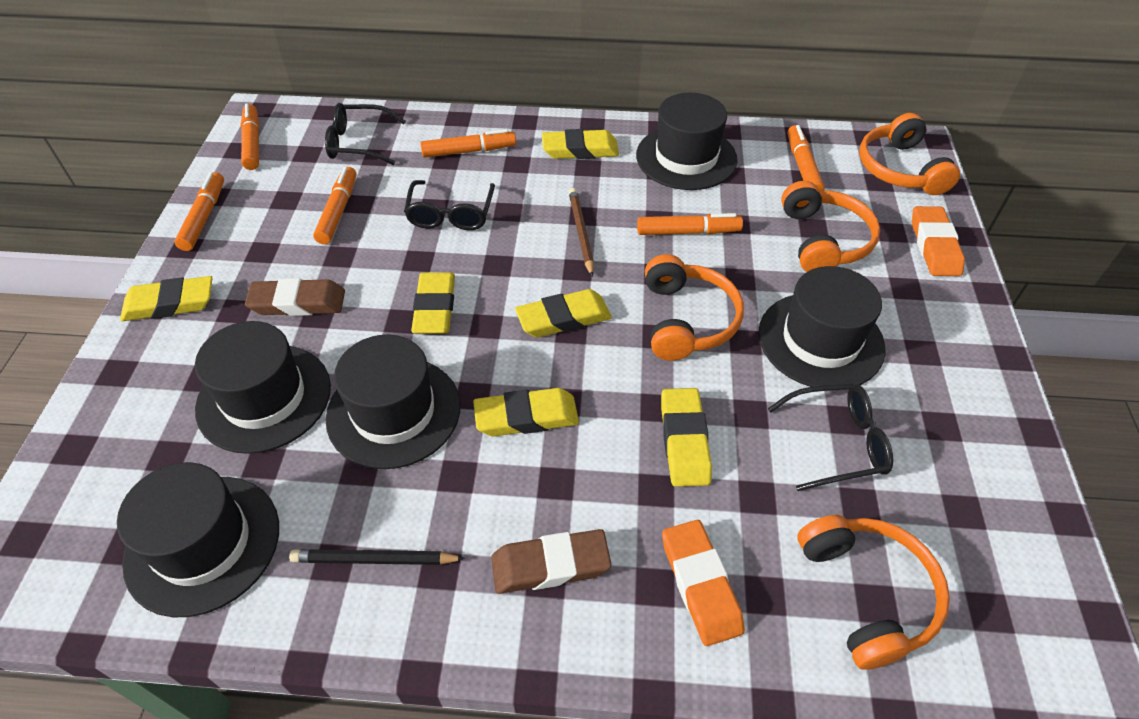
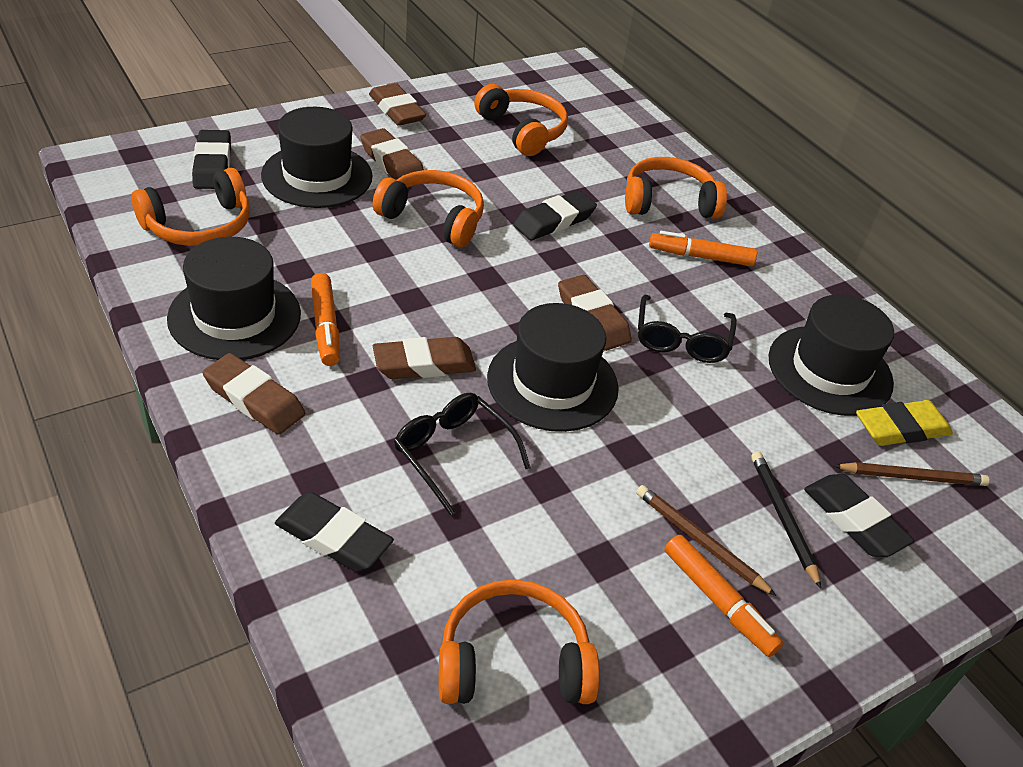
black eraser: none = 0 -> [192,130,231,189] [275,492,394,572] [513,190,597,240] [804,474,914,557] = 4
black glasses: [325,103,406,165] [404,180,495,230] [768,384,893,491] = 3 -> [394,393,531,515] [638,294,737,363] = 2
black hat: [117,462,279,617] [195,321,331,454] [326,335,460,469] [636,93,738,190] [759,266,885,387] = 5 -> [167,237,301,360] [261,107,373,208] [487,303,619,432] [768,295,894,416] = 4
brown eraser: [245,278,345,316] [491,529,611,594] = 2 -> [202,353,305,434] [360,128,424,180] [369,83,426,126] [373,337,476,379] [558,275,632,351] = 5
brown pencil: [569,188,594,277] = 1 -> [636,485,776,596] [834,462,990,486] = 2
orange eraser: [662,520,745,646] [912,206,965,276] = 2 -> none = 0
orange headphones: [645,254,744,361] [781,181,880,272] [797,515,950,670] [860,113,960,195] = 4 -> [131,168,250,246] [373,170,484,247] [439,579,600,704] [474,84,568,156] [625,157,727,219] = 5
orange marker: [174,172,224,251] [241,103,260,170] [313,167,356,244] [420,129,516,158] [637,213,743,235] [788,125,825,190] = 6 -> [311,273,340,366] [649,231,757,266] [664,535,783,657] = 3
yellow eraser: [120,276,213,321] [411,272,455,334] [473,388,579,436] [515,289,612,338] [542,129,619,159] [661,388,712,487] = 6 -> [856,400,953,446] = 1

